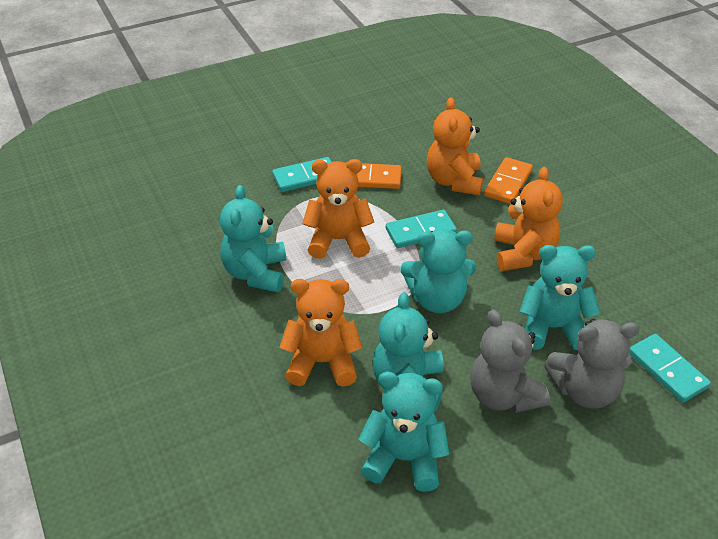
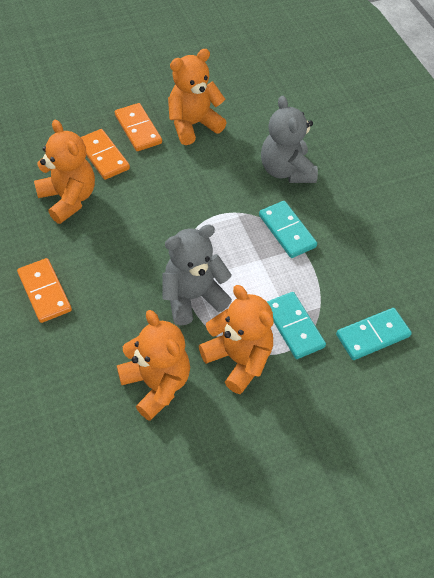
orange domino: [344,162,402,189] [484,157,533,204] = 2 -> [17,258,72,323] [80,129,130,180] [115,103,162,151] = 3
turquoise teddy bear: [220,185,286,292] [359,372,450,492] [373,292,444,413] [401,229,476,313] [519,245,600,350] = 5 -> none = 0

